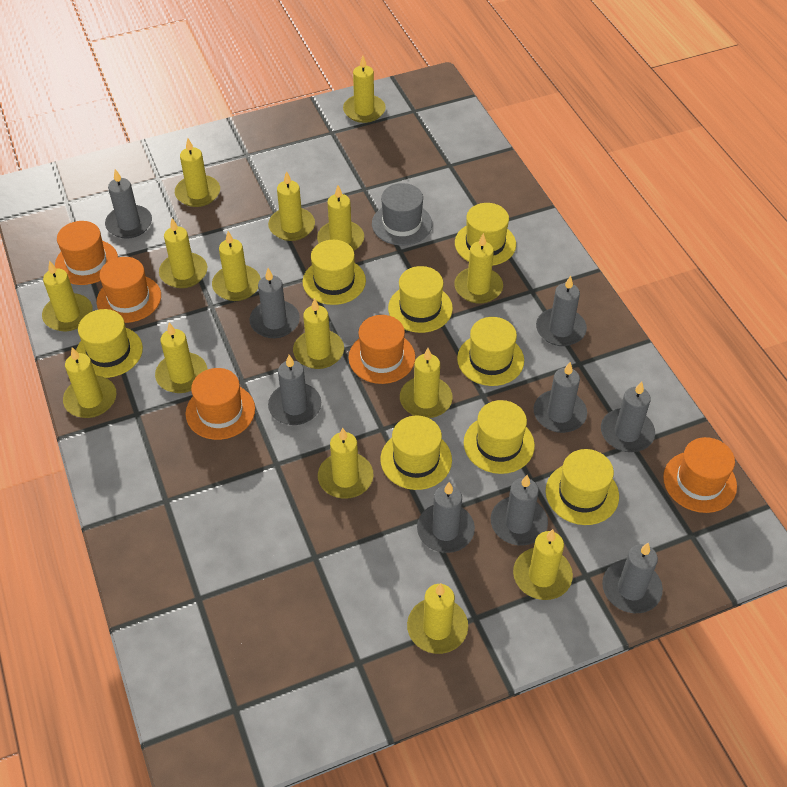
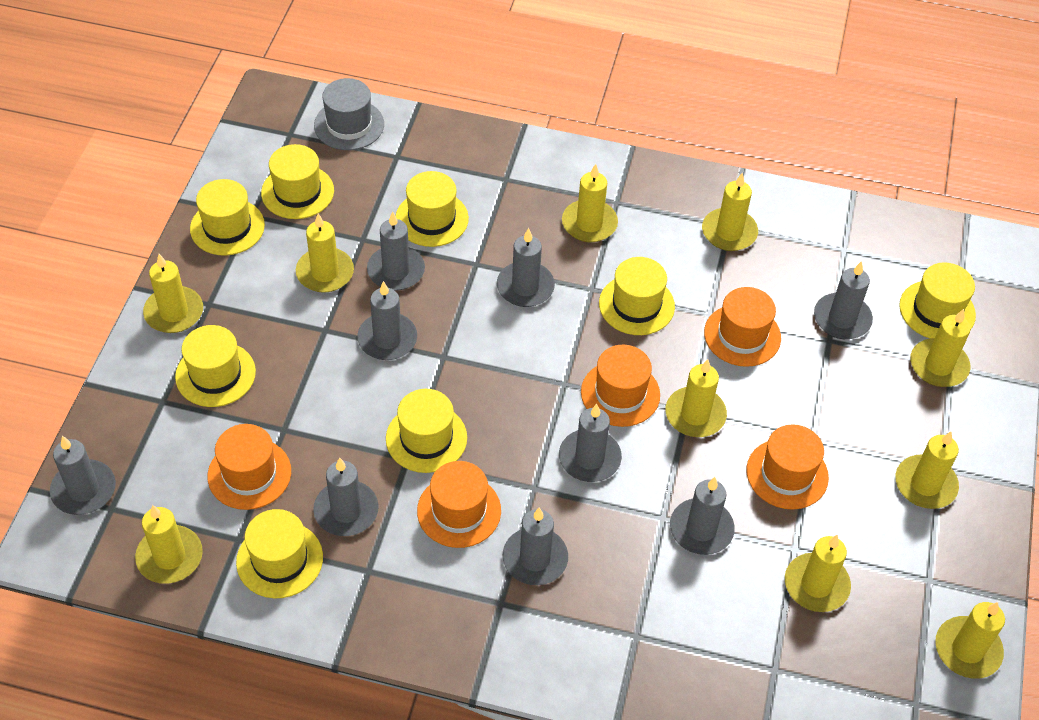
yellow candle: [42,261,93,331] [63,347,116,418] [155,323,207,393] [159,218,207,288] [175,138,220,207] [212,231,261,301] [268,171,315,241] [293,298,344,369] [317,185,364,251] [318,428,373,499] [343,56,386,123] [400,348,453,418] [407,583,468,654] [454,233,503,303] [513,529,573,600] = 15 -> [135,505,203,584] [143,254,203,333] [296,214,354,293] [562,164,618,242] [666,359,727,437] [702,173,758,251] [785,535,851,612] [895,431,959,509] [910,309,971,387] [935,602,1005,679] = 10

